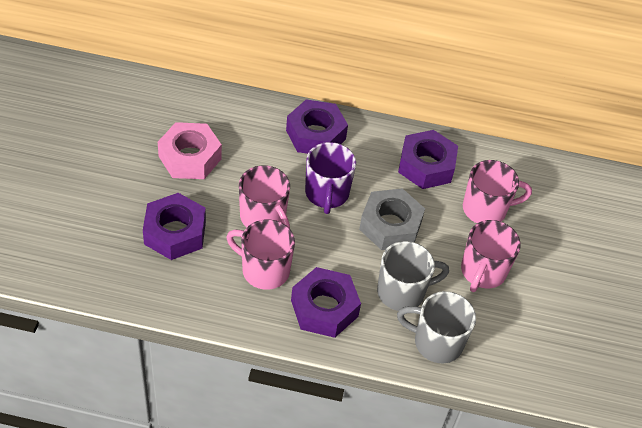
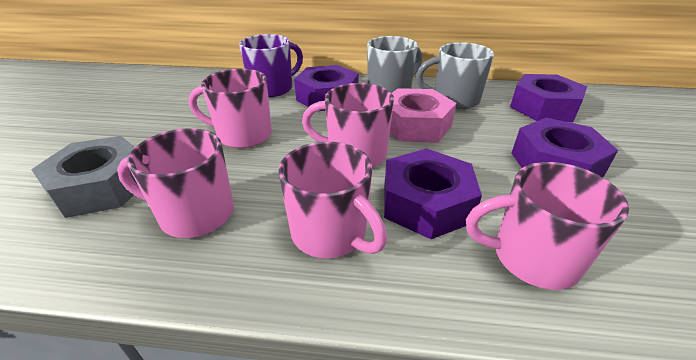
pink mug: [226,219,295,290] [239,165,290,228] [461,220,521,292] [463,160,532,223] = 4 -> [117,128,234,238] [189,69,272,148] [278,142,387,258] [302,83,394,167] [466,162,629,290] = 5

